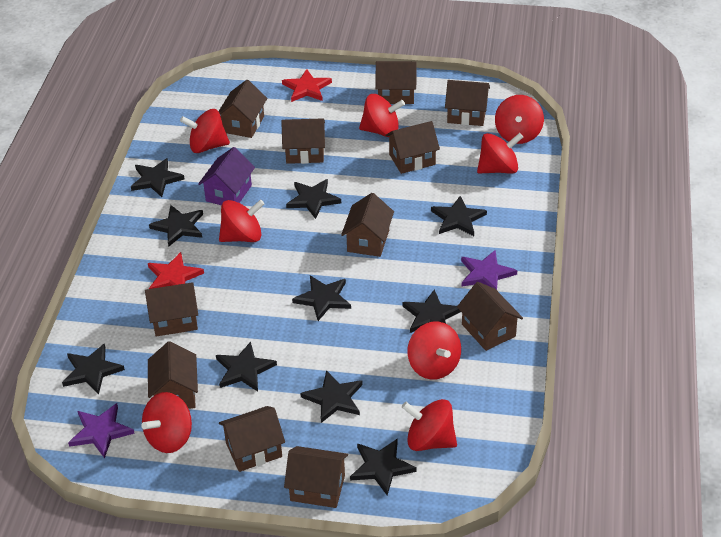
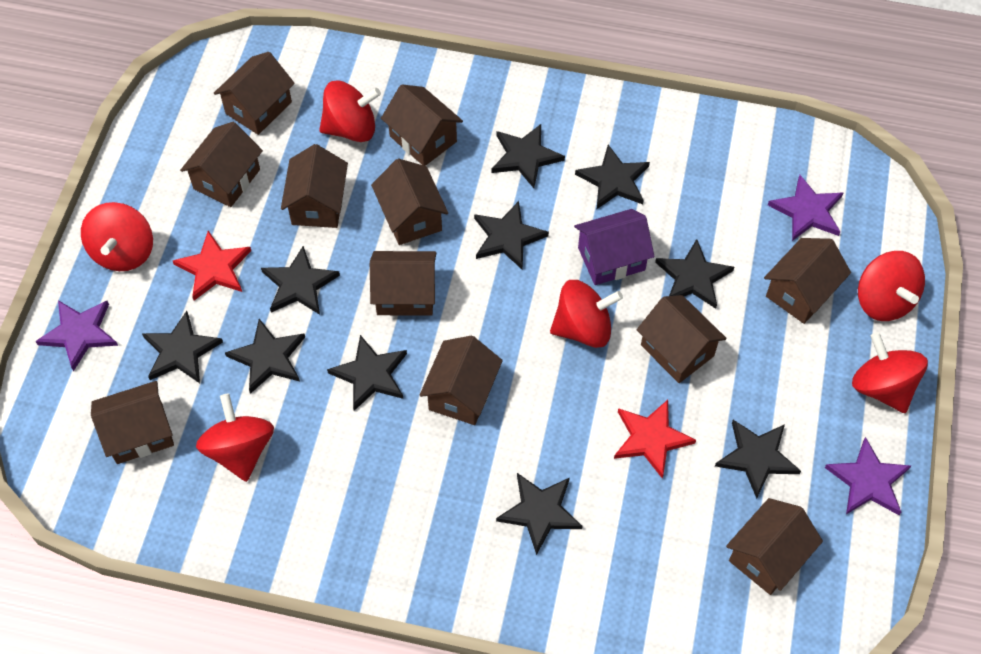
purple star: [68,403,135,458] [461,250,517,290] = 2 -> [35,300,118,371] [768,175,843,241] [825,437,911,515] = 3
red spinning top: [141,392,192,453] [180,109,230,153] [219,200,264,242] [359,94,405,137] [402,399,457,451] [407,322,461,380] [477,133,523,174] [495,95,544,144] = 8 -> [81,202,153,271] [196,393,274,482] [319,80,381,142] [550,280,623,348] [852,332,928,413] [858,251,925,321] = 6

